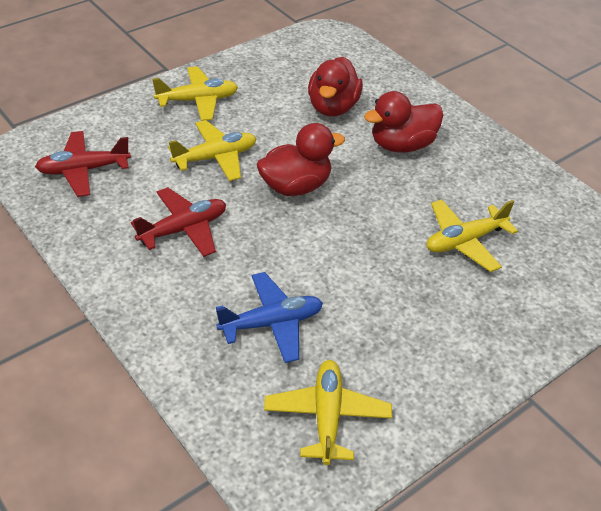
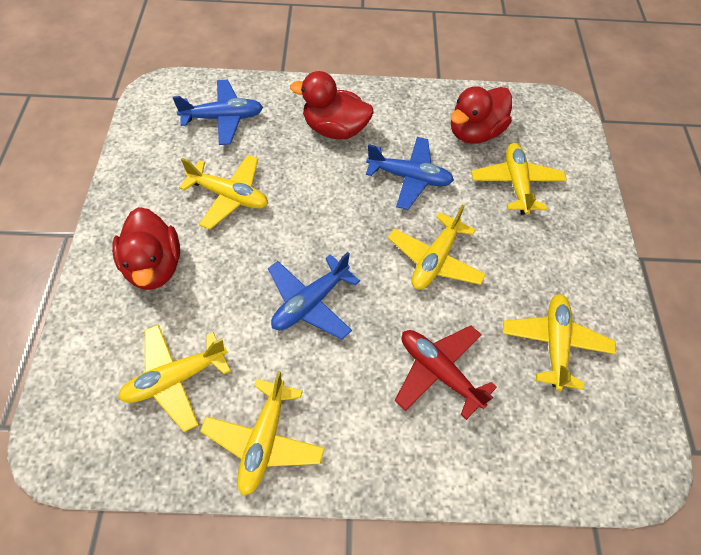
blue plane: [216,272,323,363] = 1 -> [173,80,263,145] [268,252,360,340] [366,137,454,210] = 3
red plane: [35,131,131,197] [131,187,226,257] = 2 -> [395,326,497,420] = 1
yellow plane: [152,66,238,121] [168,120,257,181] [264,360,392,465] [427,199,518,272] = 4 -> [118,324,231,432] [179,155,268,229] [200,371,325,496] [388,205,486,290] [471,143,567,215] [503,294,616,391] = 6

